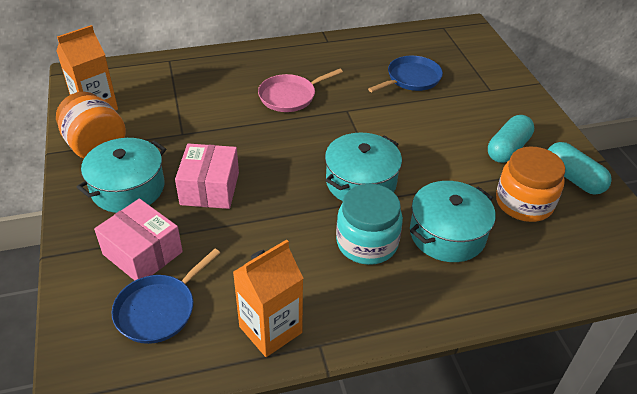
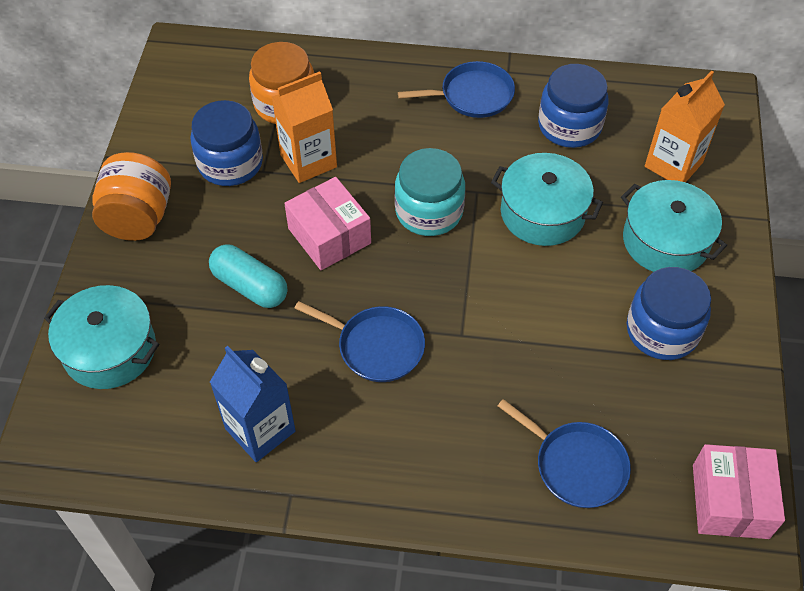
blue carton: none = 0 -> [210,346,296,462] = 1
blue jar: none = 0 -> [190,100,263,186] [538,64,608,148] [627,267,711,360] = 3
blue pan: [112,249,220,344] [368,56,443,92] = 2 -> [294,301,425,382] [398,61,515,118] [498,399,631,508] = 3
pink pan: [258,69,343,112] = 1 -> none = 0
turquoise capsule: [488,115,534,163] [548,142,612,195] = 2 -> [209,245,287,308] = 1

